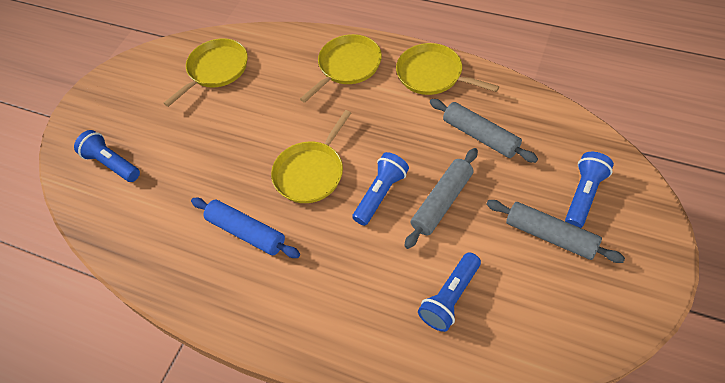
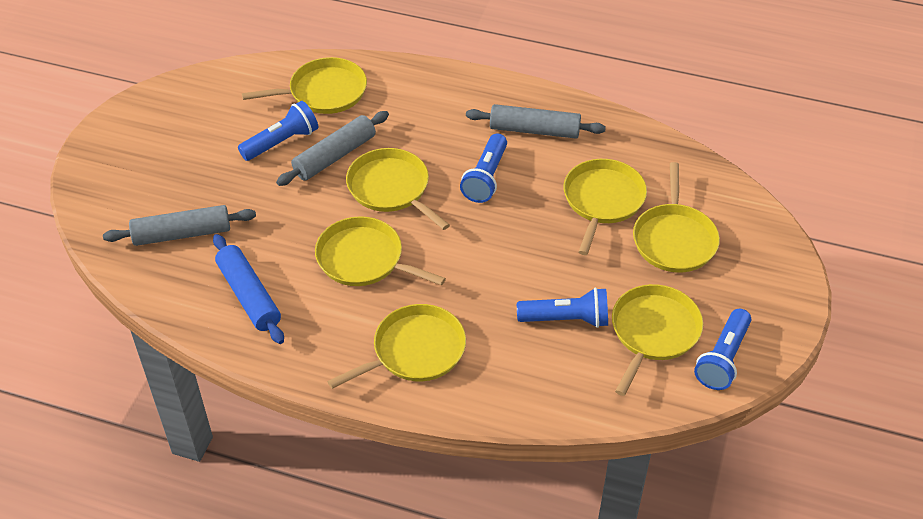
yellow pan: [163,38,248,107] [271,110,351,203] [300,34,382,103] [396,43,499,95] = 4 -> [242,57,367,114] [315,216,446,286] [327,304,466,389] [346,148,450,230] [564,159,647,255] [612,284,703,396] [633,162,720,272] = 7

